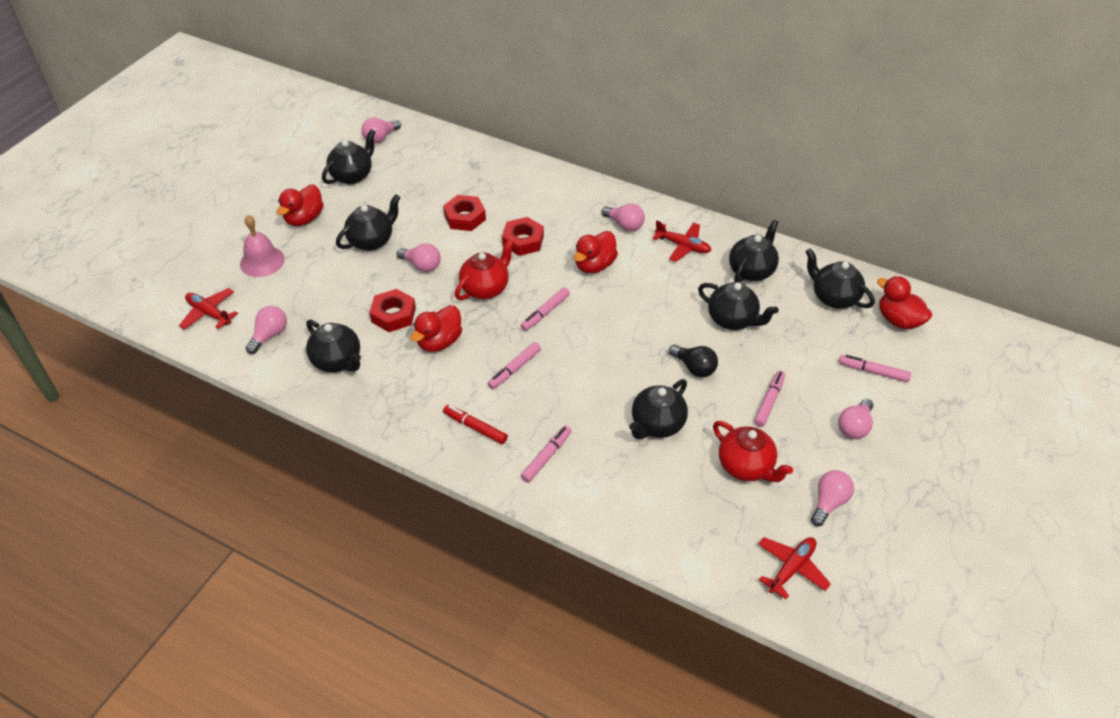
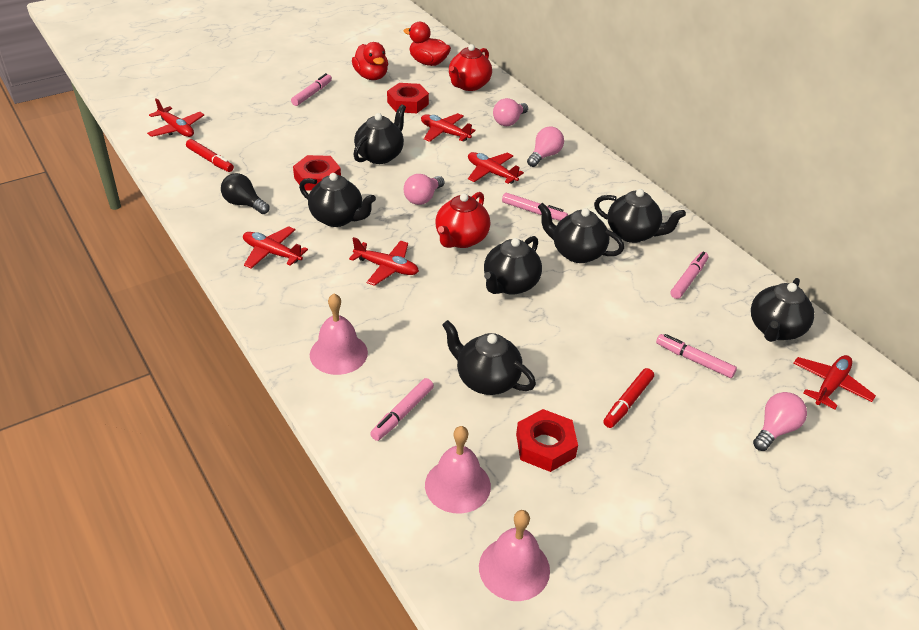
pink bell: [240,215,285,277] = 1 -> [310,294,368,375] [425,426,491,514] [479,510,550,601] = 3
pink light bulb: [246,306,287,354] [361,118,401,143] [396,243,441,272] [601,204,645,231] [811,470,854,526] [838,399,873,439] = 6 -> [404,174,444,205] [493,98,528,126] [527,126,564,167] [753,392,807,451] = 4
red duck: [277,184,323,226] [411,305,462,352] [574,231,618,273] [877,276,932,329] = 4 -> [352,42,388,80] [404,22,451,66] = 2
red marker: [443,405,508,444] = 1 -> [186,139,234,172] [603,368,654,428] = 2
red plane: [179,288,238,330] [653,220,711,262] [758,537,831,599] = 3 -> [147,98,204,137] [243,226,308,269] [349,237,419,286] [421,113,476,142] [468,152,524,184] [794,355,876,409] = 6

